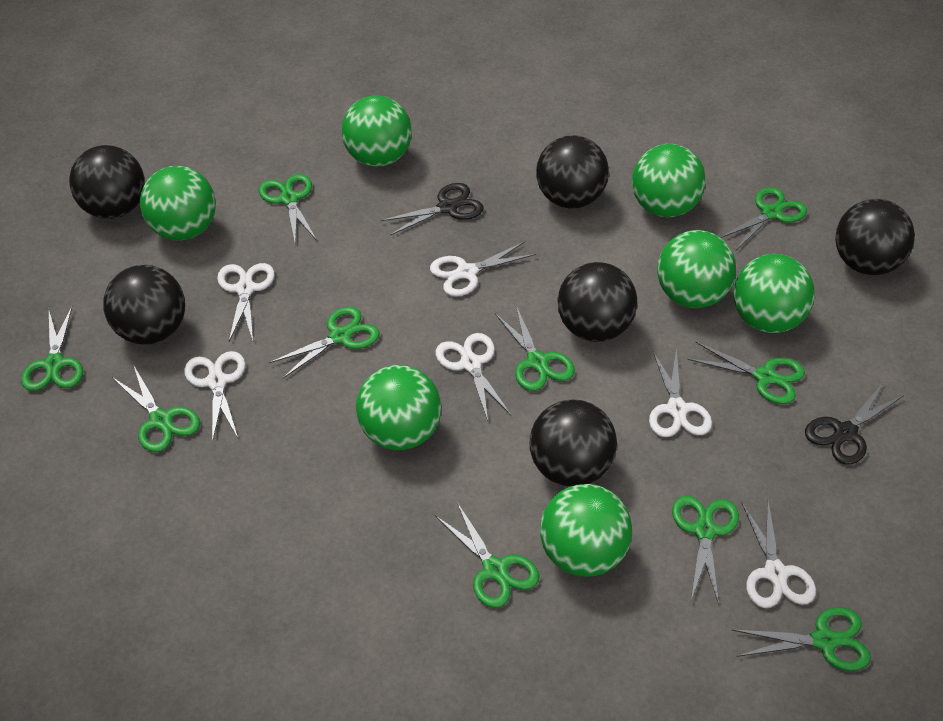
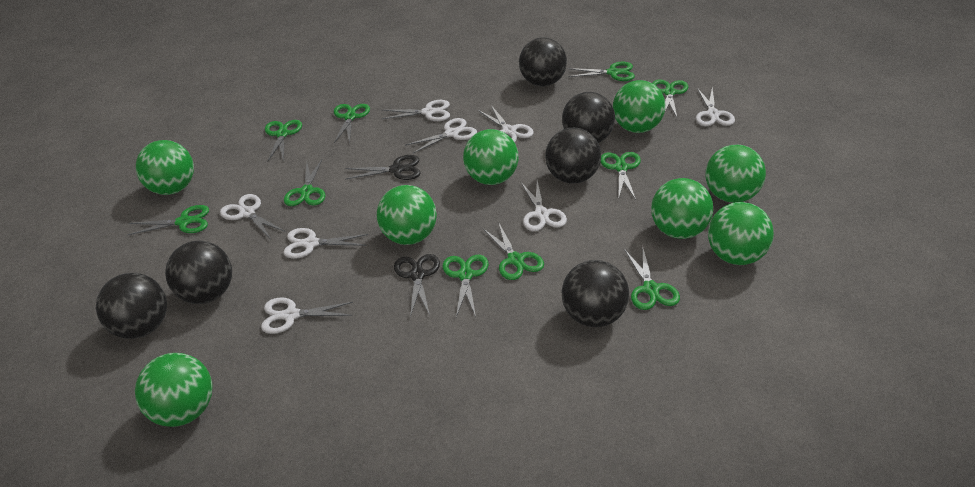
green ball: [140,166,216,241] [342,95,412,167] [356,365,441,450] [540,484,632,577] [632,144,706,217] [657,230,736,308] [734,254,814,333] = 7 -> [135,353,212,427] [136,140,194,195] [377,185,437,245] [463,129,519,185] [613,80,666,133] [651,178,713,239] [705,145,766,203] [708,202,774,265] = 8
white scissors: [184,351,245,443] [217,263,275,341] [430,241,536,297] [435,333,511,421] [649,348,712,437] [742,501,816,608] = 6 -> [220,194,286,239] [261,297,353,334] [284,228,368,258] [382,100,450,121] [406,118,477,154] [478,105,534,142] [521,180,567,231] [696,88,735,126] = 8

